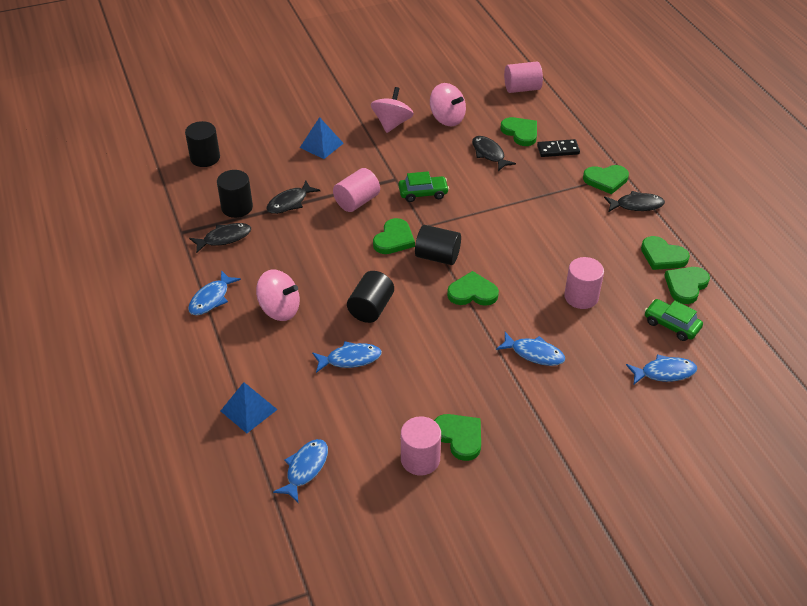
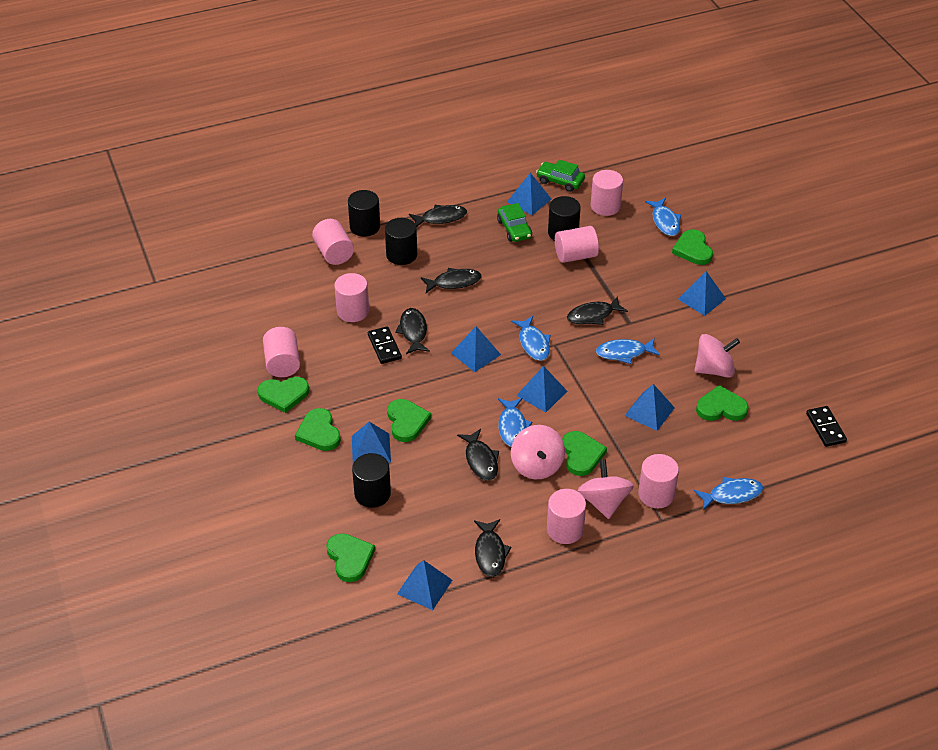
black domino: [537,139,580,157] = 1 -> [368,326,402,364] [806,406,847,447] = 2
black fish: [189,223,251,254] [267,181,320,214] [472,136,516,171] [604,191,665,212] = 4 -> [395,308,430,354] [409,205,467,227] [421,268,482,293] [457,429,499,481] [474,519,512,577] [567,296,628,325] = 6
blue pyramid: [221,382,278,433] [300,117,344,159] = 2 -> [352,422,391,463] [397,560,452,610] [451,326,501,372] [507,173,551,215] [516,366,567,413] [625,384,675,431] [678,271,726,316] = 7
pink cylinder: [333,168,380,212] [401,416,441,475] [504,62,543,93] [564,257,604,309] = 4 -> [263,327,300,377] [312,219,354,265] [334,273,369,322] [547,489,586,544] [555,226,599,263] [591,170,623,216] [638,454,679,508] = 7

